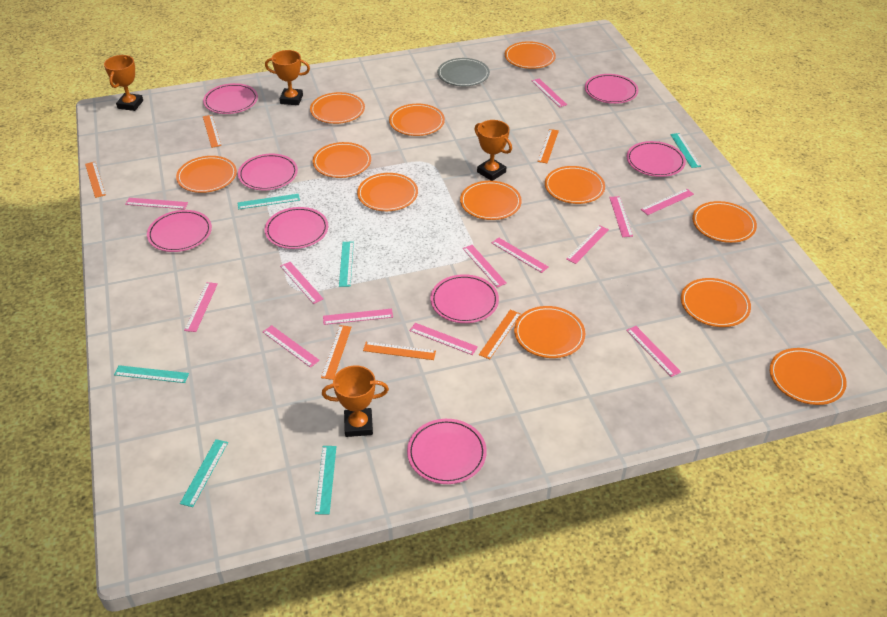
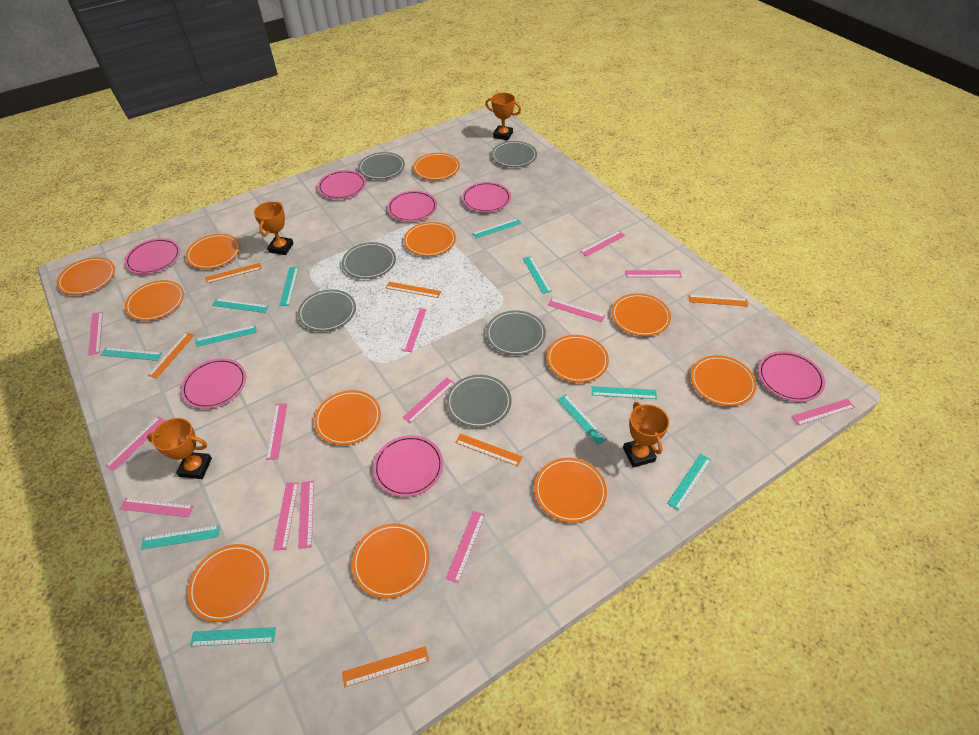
grey plate: [437,58,490,86] = 1 -> [298,290,356,331] [342,242,396,279] [358,152,405,179] [446,375,512,428] [486,310,546,355] [491,141,537,167] = 6
pink plate: [147,210,212,252] [203,83,258,114] [238,154,298,190] [265,207,328,249] [407,419,487,484] [430,274,499,323] [585,74,639,104] [627,141,686,177] = 8 -> [124,238,180,274] [181,358,246,409] [318,170,366,199] [373,435,443,497] [387,191,437,222] [462,182,511,212] [758,351,825,402] = 7
turquoise ruler: [114,365,189,383] [180,439,228,507] [238,194,300,210] [315,446,336,514] [339,242,354,287] [670,133,701,168] = 6 -> [101,347,162,361] [141,525,220,550] [190,627,276,647] [195,325,257,347] [212,298,269,313] [279,267,299,306] [472,218,522,239] [523,256,552,294] [557,394,608,445] [592,386,657,399] [667,454,711,510] = 11

